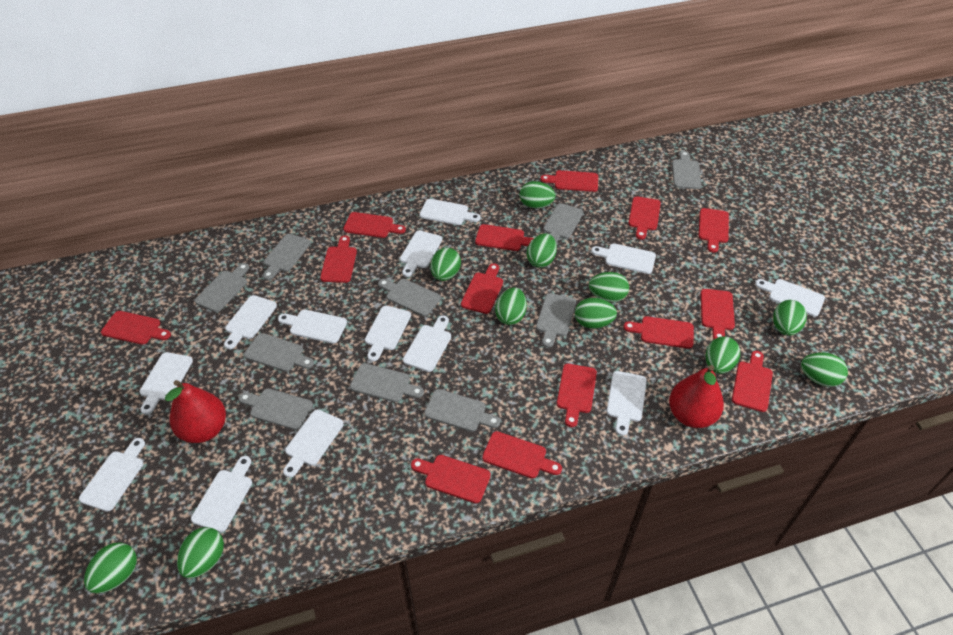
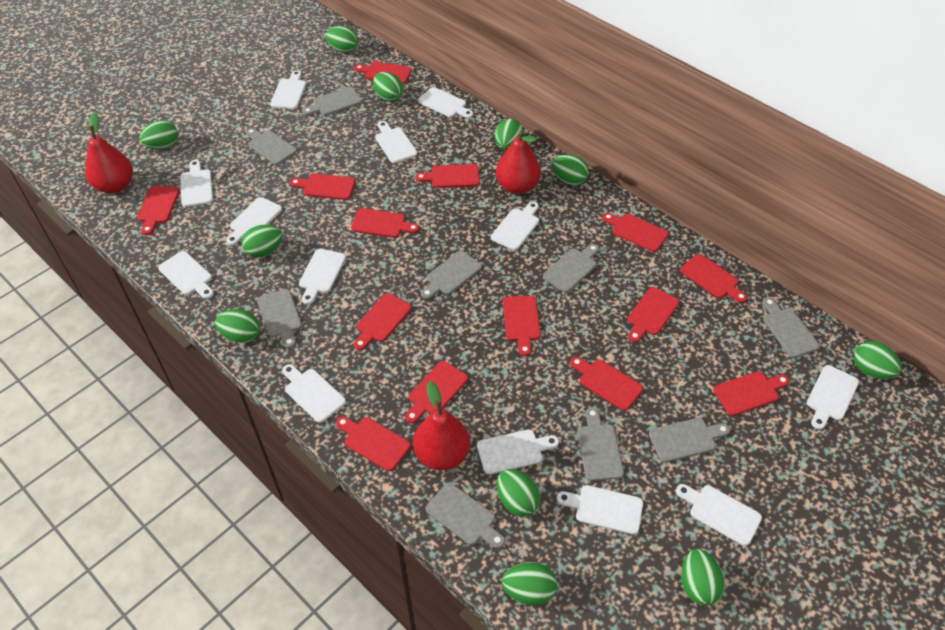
grey cutting board: [195,263,249,312] [239,388,313,430] [244,333,314,372] [263,234,311,280] [350,363,424,402] [378,279,441,316] [424,389,500,432] [536,293,576,348] [543,203,583,243] [672,151,702,189] = 10 -> [246,128,297,165] [257,289,302,348] [303,87,362,116] [421,251,482,299] [426,483,505,549] [543,244,599,293] [577,407,624,481] [649,418,730,463] [762,297,820,358] = 9
red pear: [165,380,226,443] [669,365,724,428] = 2 -> [85,113,133,193] [413,381,470,471] [496,130,541,194] = 3

